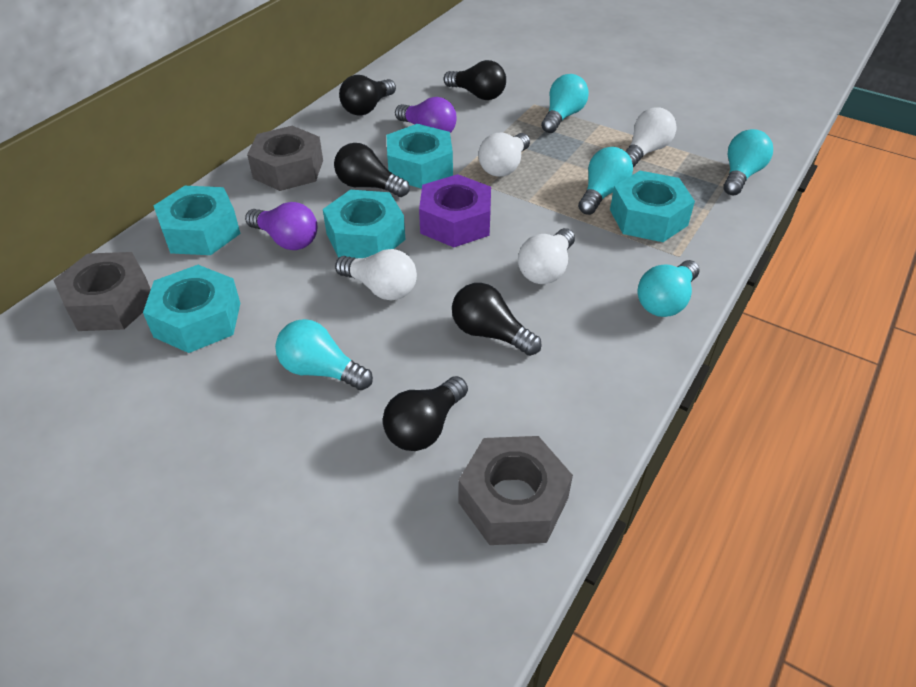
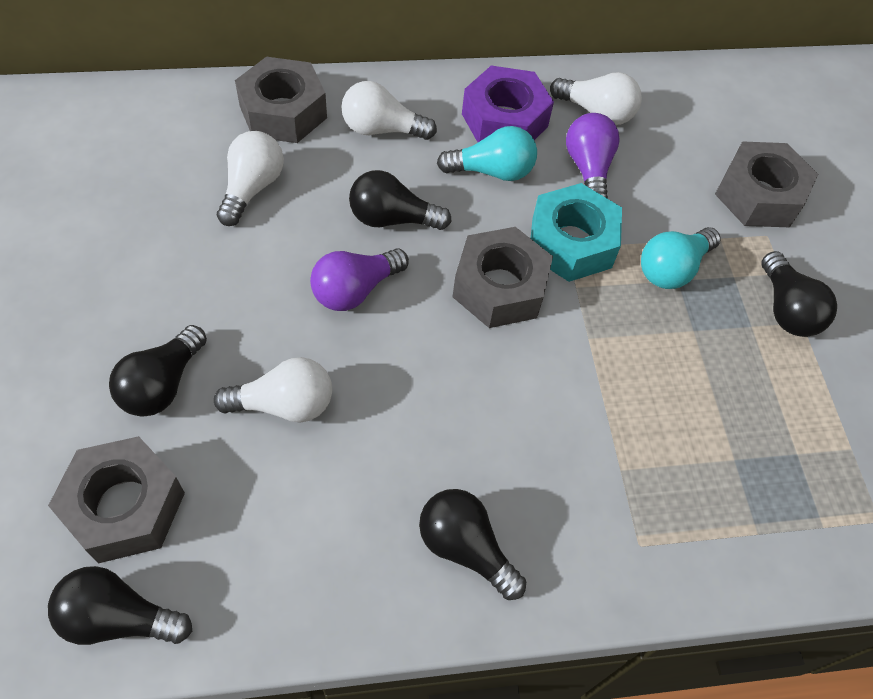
grey nut: [54,252,151,331] [247,126,323,191] [458,436,573,545] = 3 -> [48,436,185,563] [235,57,327,143] [452,227,553,328] [715,141,818,227] = 4
turquoise light bulb: [275,319,373,390] [541,74,589,133] [578,147,633,215] [638,260,700,317] [723,129,773,196] = 5 -> [437,126,537,181] [641,227,720,289] = 2
turquoise nut: [143,265,240,353] [154,186,240,255] [323,190,406,258] [386,124,453,189] [610,171,695,242] = 5 -> [531,183,622,282] = 1

